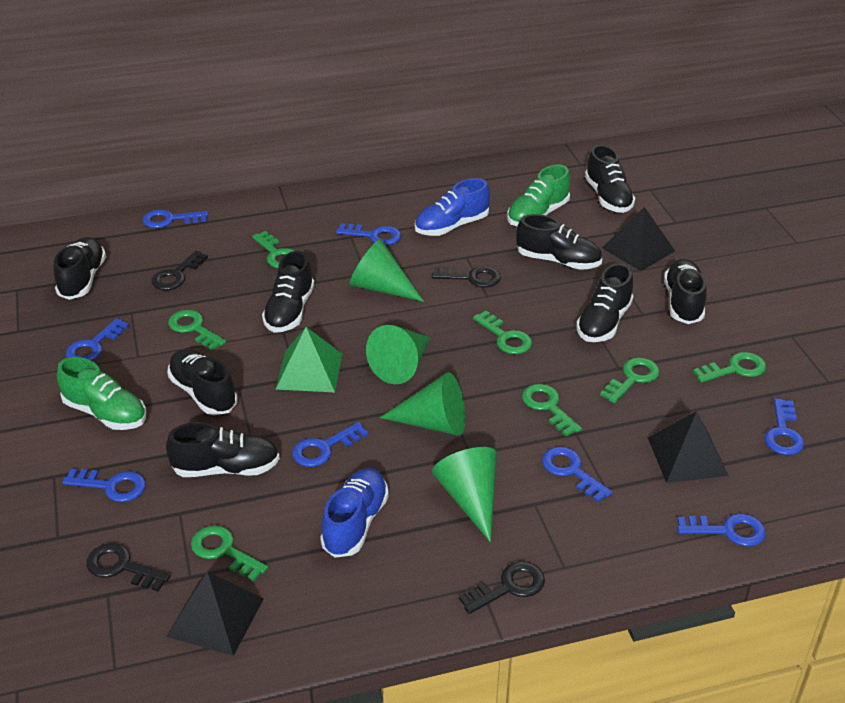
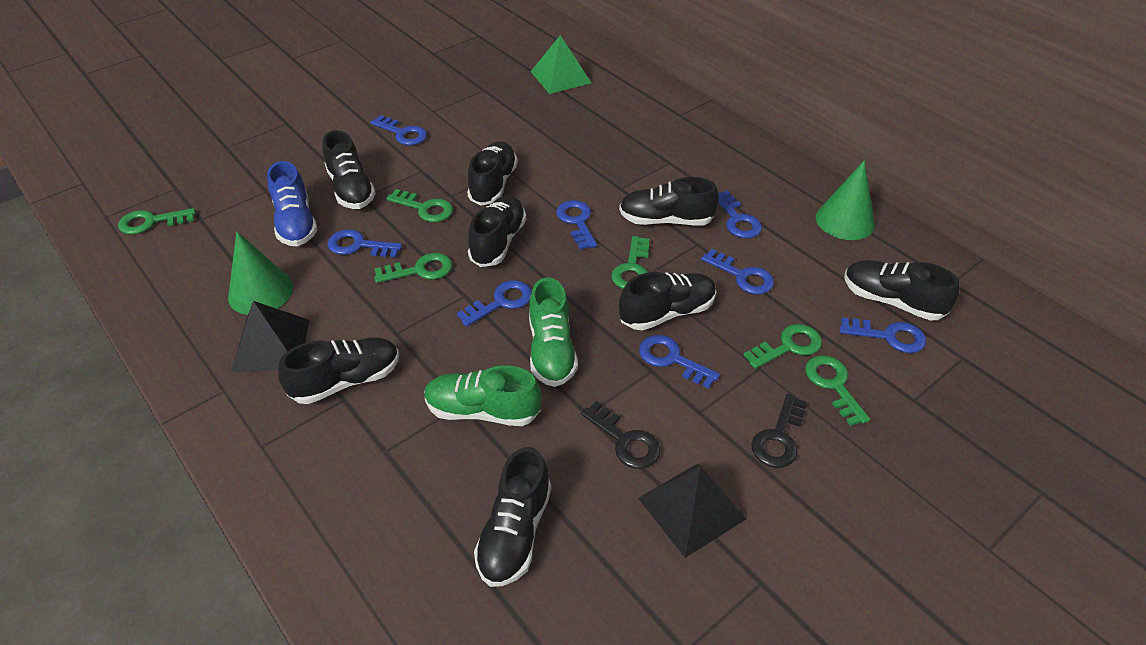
black key: [86,543,171,591] [151,251,208,290] [432,266,501,288] [459,561,545,614] = 4 -> [581,401,661,469] [751,394,807,468] = 2
black pyramid: [166,572,264,656] [602,207,675,271] [648,411,729,483] = 3 -> [231,301,310,372] [638,463,746,558] = 2
blue shoe: [320,468,389,558] [415,178,490,236] = 2 -> [267,161,318,246] = 1
green cone: [349,239,424,302] [366,325,431,384] [380,372,466,436] [432,447,497,542] = 4 -> [228,231,293,315] [816,160,875,240] = 2
green key: [168,310,226,351] [191,525,268,581] [252,231,295,268] [473,311,532,354] [522,384,582,436] [600,357,660,403] [693,352,766,383] = 7 -> [118,208,196,234] [374,253,452,283] [386,189,453,222] [611,236,649,289] [743,324,822,369] [805,355,870,426] = 6

